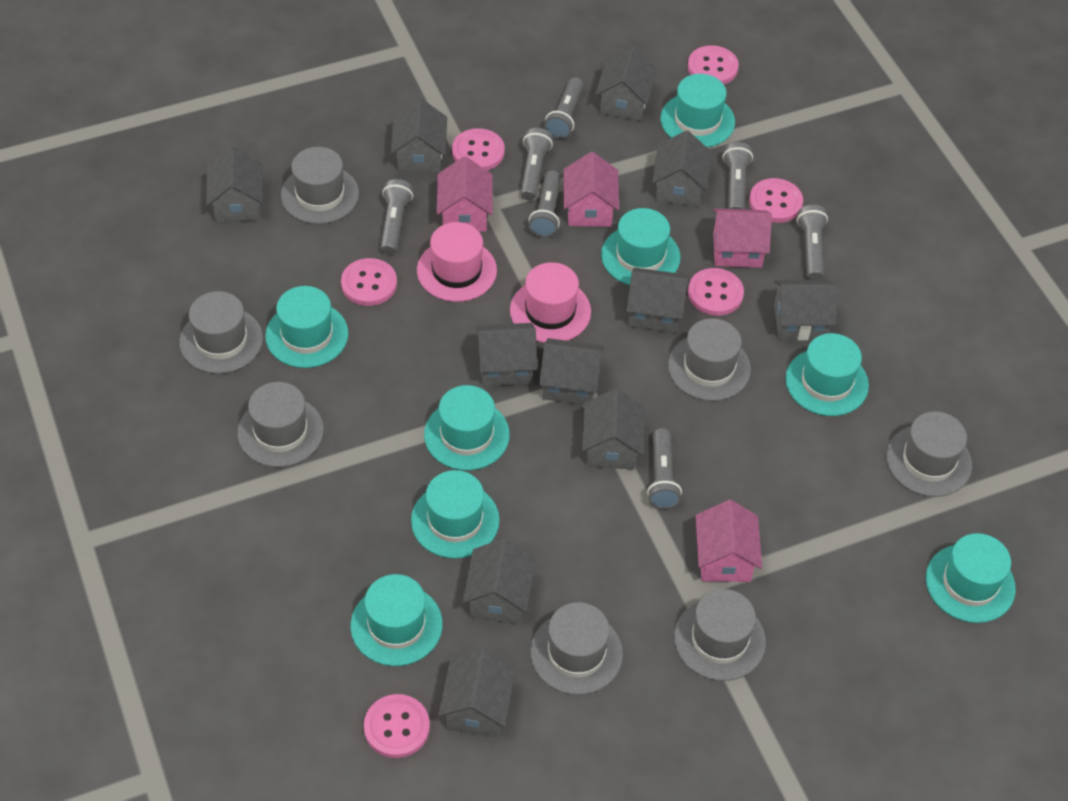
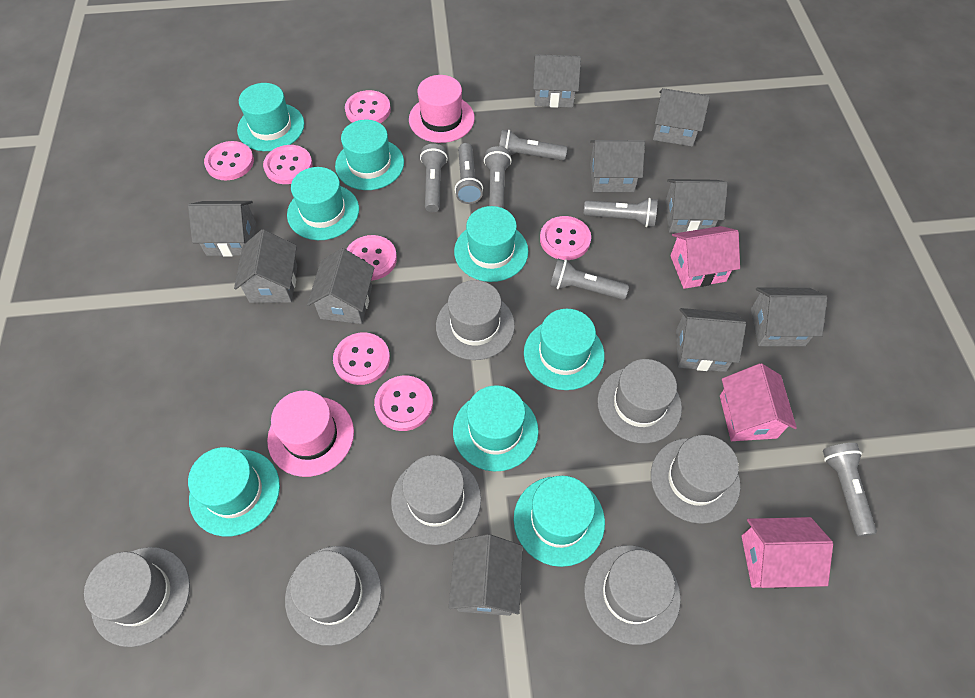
grey house: [206,146,263,222] [391,98,447,172] [438,649,516,737] [463,538,536,624] [476,323,537,386] [539,338,604,405] [582,388,645,470] [596,46,657,121] [626,267,688,333] [652,130,712,207] [774,280,837,340] = 11 -> [188,201,256,257] [234,229,297,303] [307,248,374,324] [449,534,523,616] [533,54,581,108] [590,140,645,192] [653,88,710,147] [665,179,728,233] [676,308,746,372] [751,288,827,346] = 10
pink button: [341,258,397,306] [364,694,430,758] [452,128,505,170] [688,45,739,84] [688,268,744,316] [749,178,803,223] = 6 -> [204,141,254,180] [263,145,313,184] [333,332,390,385] [345,90,391,123] [346,235,397,281] [374,375,433,431] [540,216,591,260] = 7
pink house: [437,156,493,232] [563,152,619,227] [695,500,762,582] [713,208,772,268] = 4 -> [670,226,740,289] [720,363,797,441] [742,517,833,588] = 3

